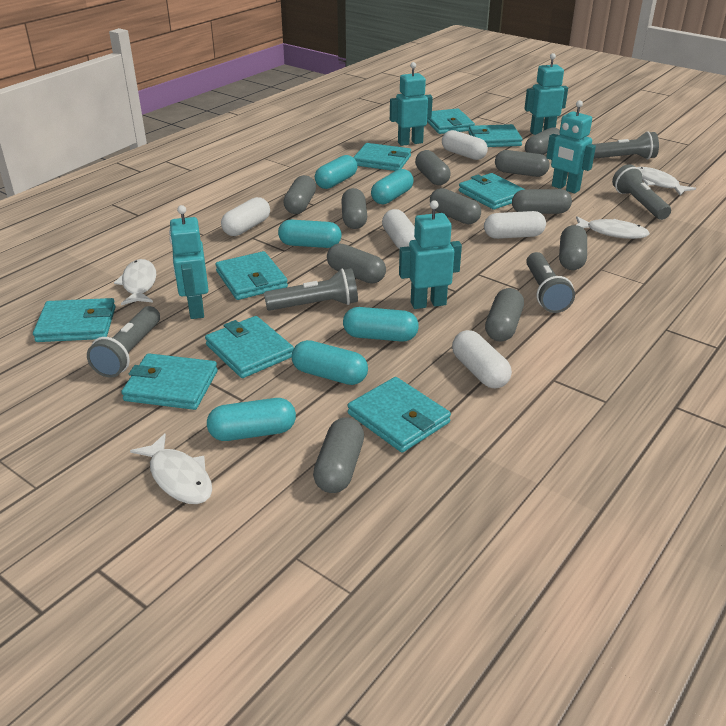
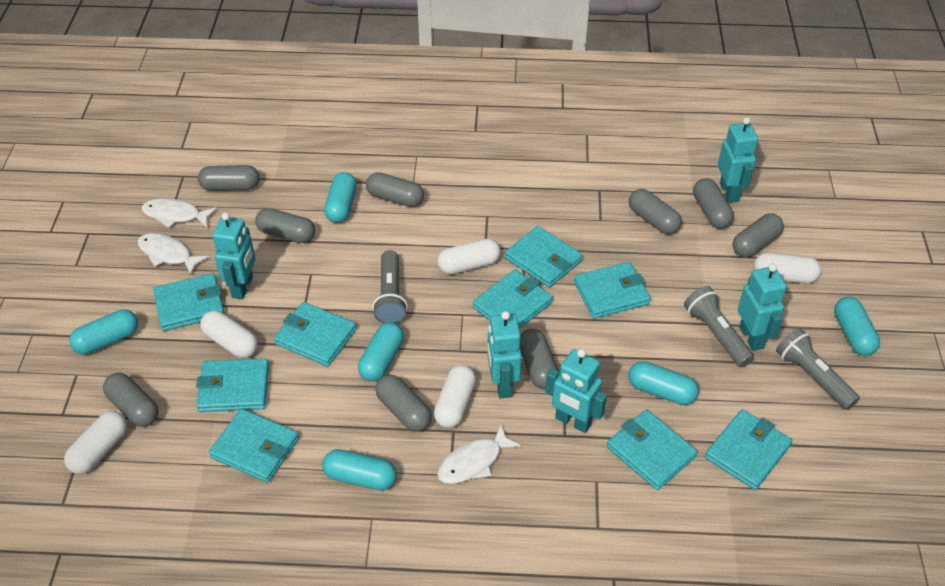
grey capsule: [283,175,316,214] [313,417,364,493] [327,243,386,283] [341,188,367,229] [415,150,451,185] [430,188,481,224] [485,288,524,342] [495,150,550,177] [512,189,572,214] [525,127,560,155] [559,225,587,270] = 11 -> [103,373,159,427] [198,165,259,191] [255,208,315,243] [366,172,424,207] [375,375,432,431] [520,329,558,389] [629,189,682,234] [693,178,734,229] [733,213,784,257] = 9
grey flashlight: [87,306,160,378] [264,268,358,311] [526,252,575,313] [592,132,659,159] [612,164,671,220] = 5 -> [372,250,408,324] [684,286,754,368] [776,328,860,410] = 3
white fish: [114,259,156,305] [130,433,212,504] [576,216,650,239] [638,167,696,195] = 4 -> [138,233,209,275] [142,198,217,228] [437,425,521,484] = 3

